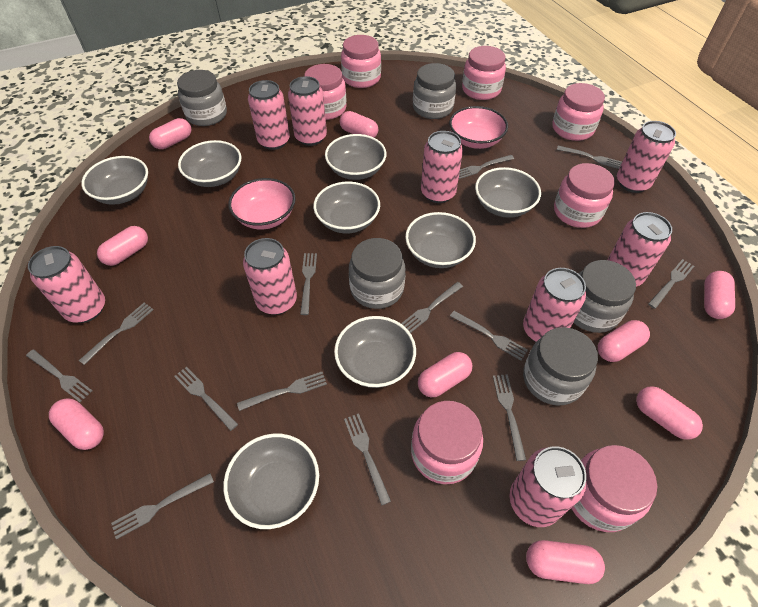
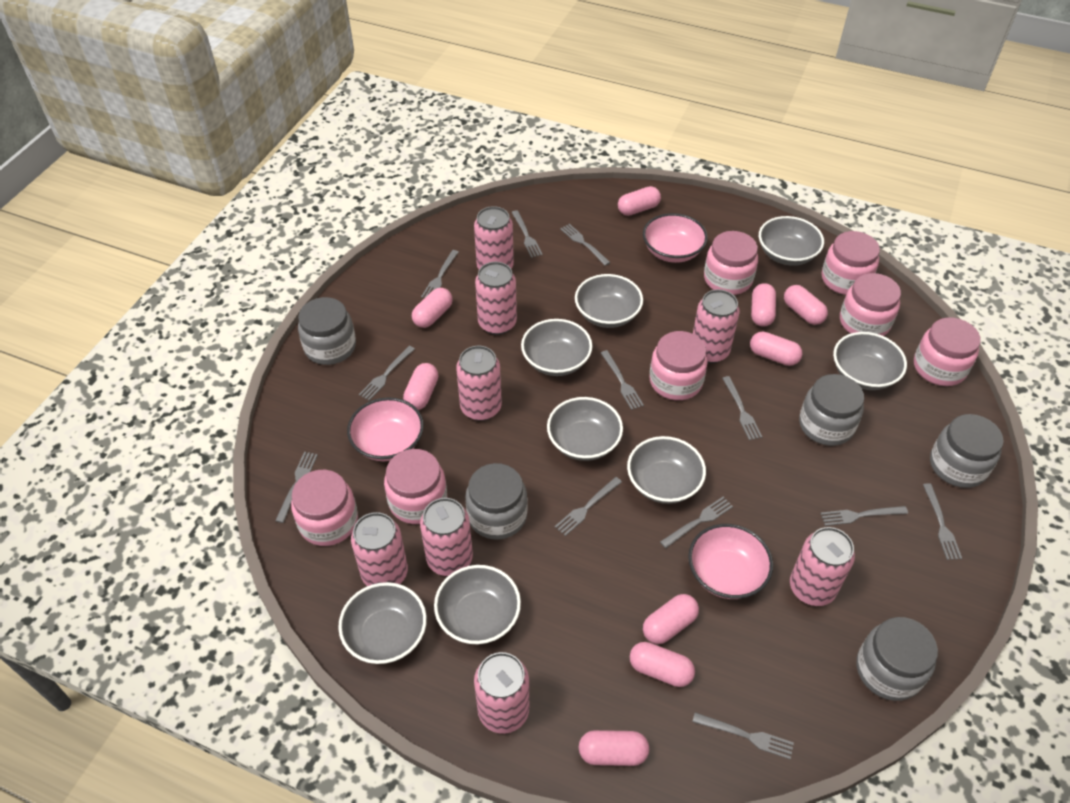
grey fork: [26,350,92,402] [79,303,154,365] [111,473,214,540] [174,367,238,431] [237,372,327,411] [300,253,317,315] [344,413,391,506] [401,282,463,333] [450,311,528,360] [459,155,514,179] [493,374,526,461] [557,146,622,169] [648,259,694,309] = 13 -> [275,452,318,523] [359,346,415,401] [421,250,459,298] [511,210,543,258] [555,477,622,536] [560,224,611,266] [601,350,644,410] [660,497,733,548] [692,712,794,759] [722,376,762,440] [821,506,908,526] [923,483,962,560] = 12
pink bowl: [228,178,296,229] [449,106,508,149] = 2 -> [347,397,424,461] [643,213,708,263] [688,524,773,599] = 3
pink can: [28,246,105,323] [243,238,297,315] [248,80,290,150] [288,76,327,146] [421,131,463,203] [510,446,586,527] [523,268,586,342] [607,212,672,287] [617,121,676,193] = 9 -> [351,512,408,586] [420,498,473,576] [456,346,502,421] [474,206,514,269] [474,652,529,734] [475,262,517,335] [693,289,740,363] [790,527,855,606] = 8

